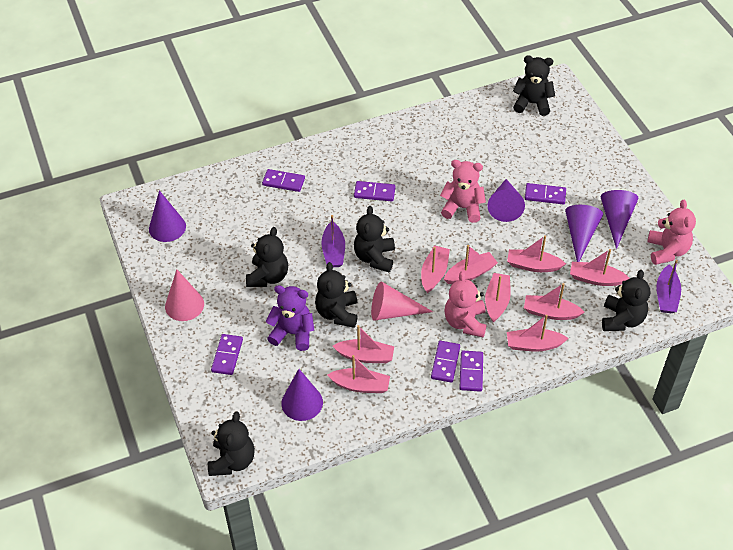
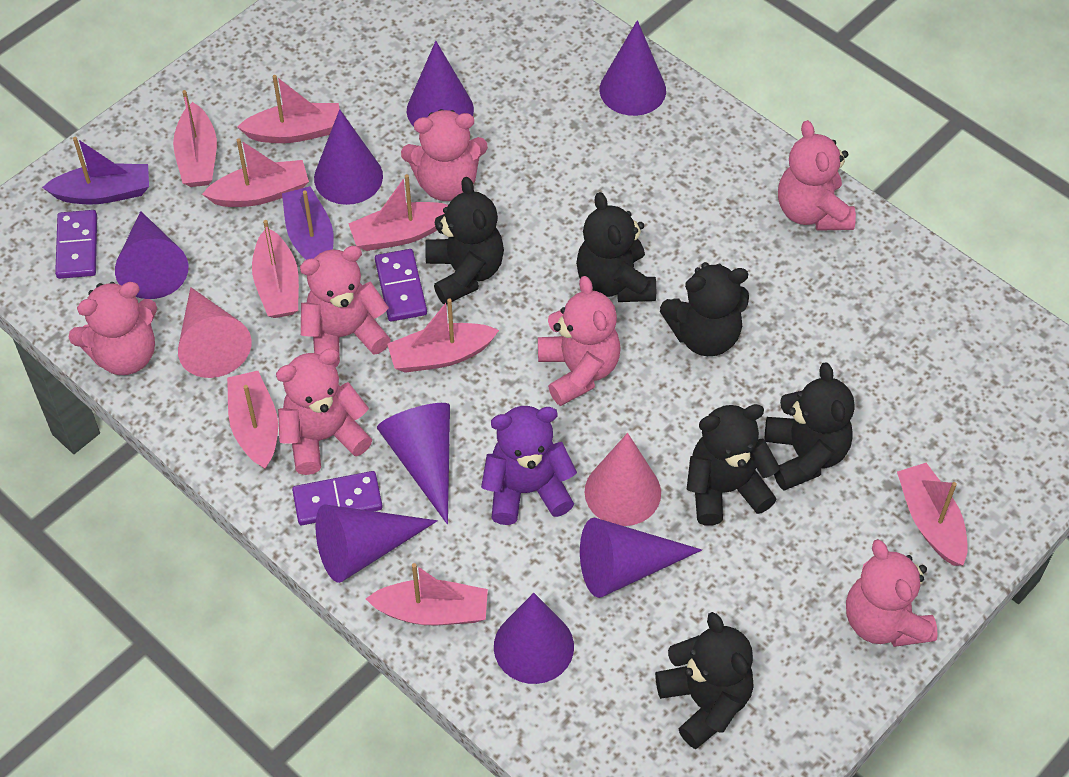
pink teddy bear: [440,160,486,223] [445,271,487,338] [647,200,696,265] = 3 -> [68,282,157,375] [276,349,372,475] [300,246,391,367] [401,109,488,201] [538,276,621,406] [778,120,856,231] [846,539,938,647] = 7
purple cone: [149,190,186,242] [281,369,323,421] [487,179,525,222] [565,205,603,262] [601,190,639,249] = 5 -> [115,211,188,299] [314,109,383,205] [316,504,438,583] [377,403,450,524] [407,41,474,126] [494,593,574,684] [580,518,702,598] [600,20,666,116] = 8
purple domino: [211,334,243,375] [262,169,305,192] [354,181,396,201] [431,341,460,383] [460,351,483,392] [525,183,566,204] = 6 -> [55,210,97,279] [292,471,383,525] [375,249,427,322] = 3

